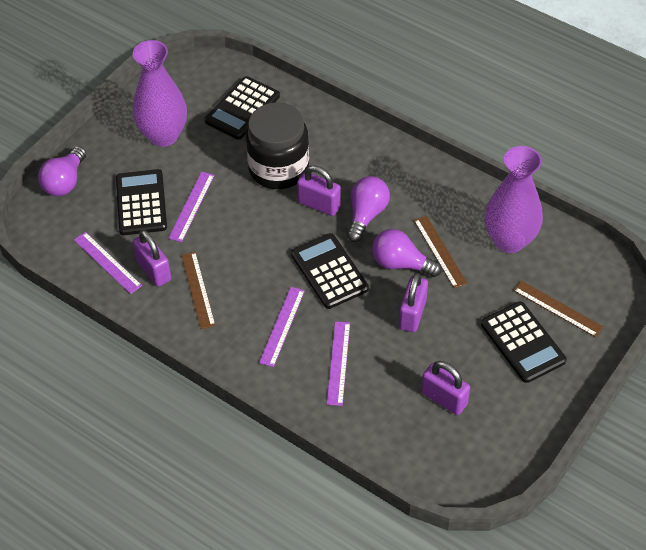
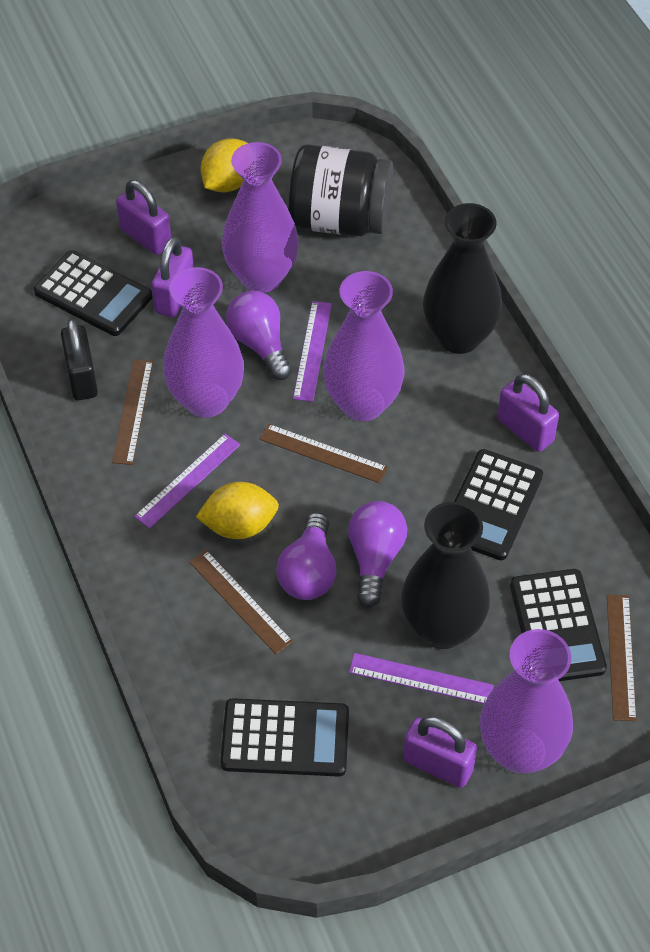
black padlock: none = 0 -> [61,318,98,400] = 1
black vase: none = 0 -> [401,502,490,649] [423,203,502,354] = 2
brown ruler: [181,252,216,329] [414,216,467,288] [513,281,603,337] = 3 -> [112,359,153,465] [189,550,293,654] [260,424,388,483] [607,595,636,721] = 4
purple ruler: [74,232,142,294] [168,172,215,242] [259,287,305,367] [327,322,350,406] = 4 -> [134,434,240,528] [293,301,332,402] [349,653,494,704] = 3
purple vase: [133,40,187,147] [485,146,543,253] = 2 -> [163,267,244,418] [222,142,299,293] [323,271,404,421] [480,629,573,774] = 4
yellow lemon: none = 0 -> [196,482,279,539] [201,138,247,192] = 2

